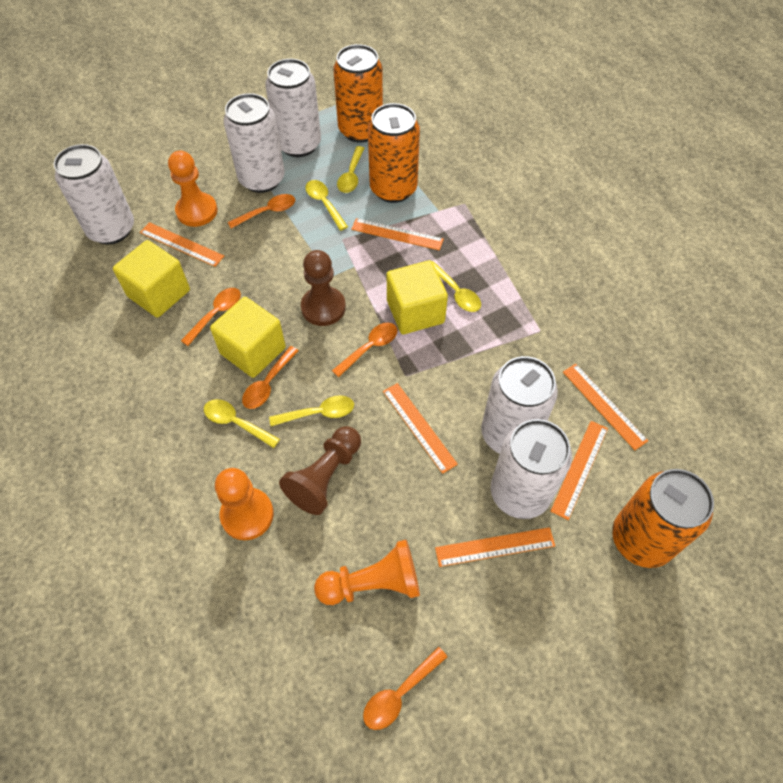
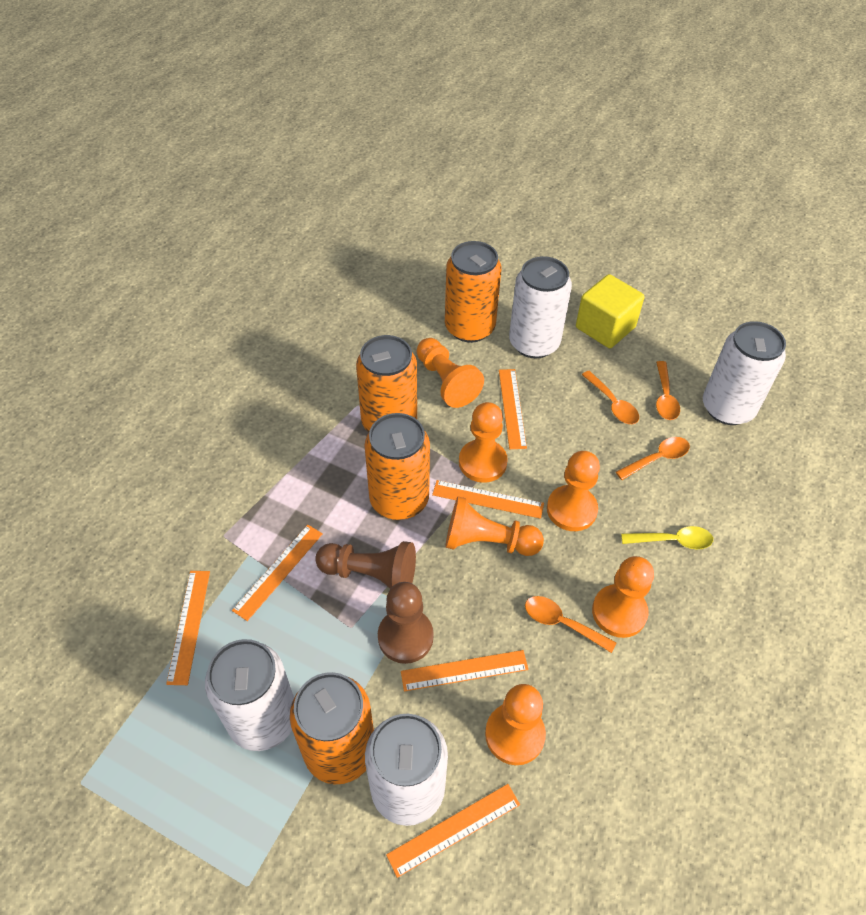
orange can: [333,44,383,143] [368,103,420,203] [612,469,714,568] = 3 -> [290,672,374,784] [356,335,417,432] [364,413,430,520] [445,241,502,343] = 4
orange pawn: [168,151,218,227] [215,468,274,540] [314,540,420,605] = 3 -> [417,338,484,408] [445,496,544,556] [459,402,508,483] [485,684,546,765] [547,451,600,531] [592,556,654,638] = 6
orange spoon: [181,288,241,346] [227,194,295,228] [242,346,299,409] [332,323,398,377] [363,647,447,730] = 5 -> [525,596,616,653] [582,371,639,424] [616,437,690,480] [656,361,680,420] = 4
white can: [54,144,134,245] [223,93,285,193] [265,59,321,157] [481,356,558,454] [491,419,572,519] = 5 -> [205,639,294,751] [365,714,448,826] [509,256,572,358] [703,321,786,425] = 4
yellow cube: [113,240,190,318] [210,297,286,378] [387,260,448,334] = 3 -> [576,274,645,349] = 1
yellow spoon: [204,399,280,448] [269,395,354,426] [305,180,348,231] [337,146,365,193] [432,261,481,312] = 5 -> [621,526,713,549] = 1

